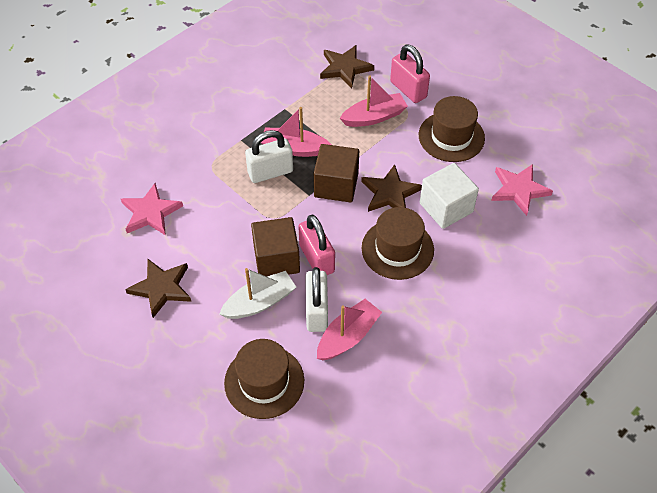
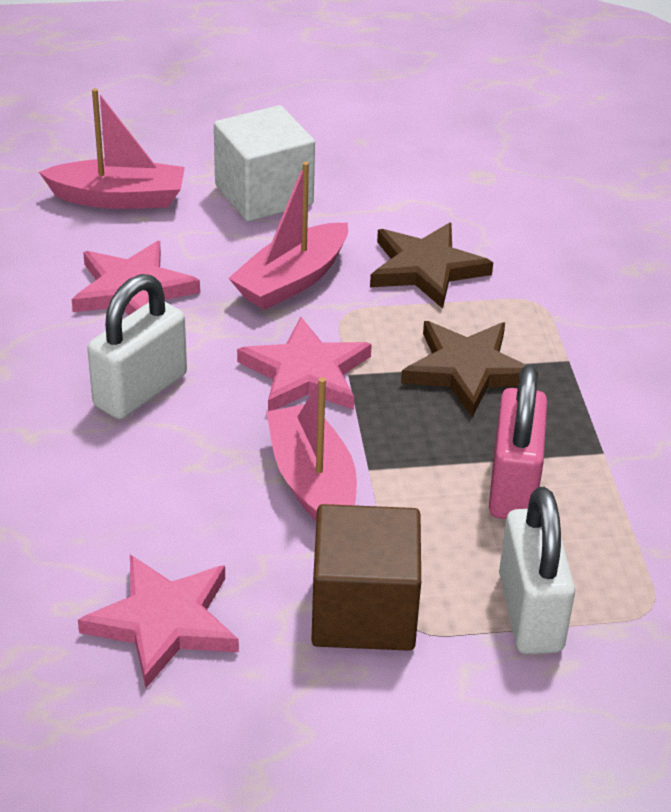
brown cube: [251,217,300,277] [314,144,359,202] = 2 -> [311,504,421,651] = 1
brown hat: [224,339,304,419] [362,207,434,280] [419,96,485,162] = 3 -> none = 0
brown star: [125,259,191,318] [320,45,374,89] [361,164,422,212] = 3 -> [370,223,493,309] [401,321,538,417] = 2
pink padlock: [298,215,335,275] [390,44,430,103] = 2 -> [489,365,547,519] = 1
pink star: [121,183,183,235] [491,164,553,216] = 2 -> [72,241,200,315] [78,555,239,688] [237,317,372,411] = 3
white boat: [219,268,296,319] = 1 -> none = 0

